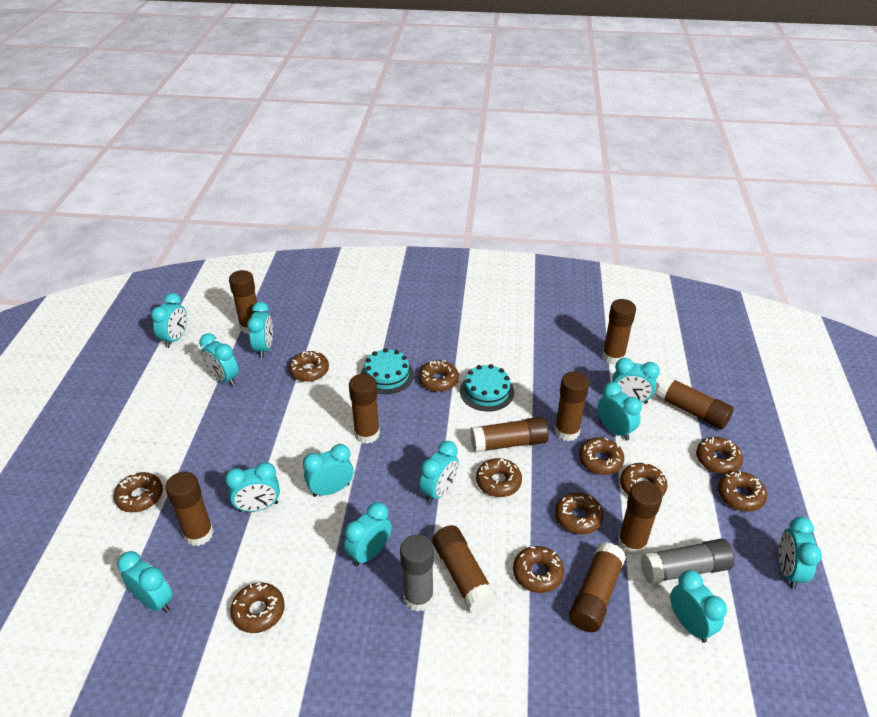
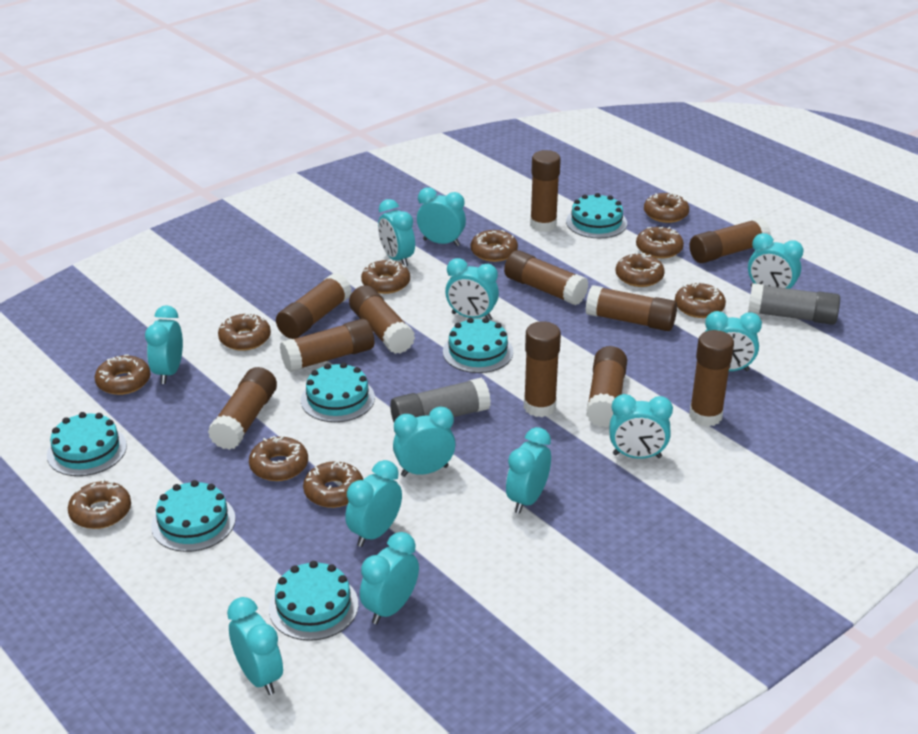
brown glue stick: [165,471,214,546] [229,270,259,334] [349,374,380,444] [432,525,497,613] [471,417,549,453] [554,371,589,441] [569,542,626,632] [602,299,636,365] [617,481,663,556] [656,376,734,429] = 10 -> [208,367,277,450] [276,273,352,339] [280,319,374,372] [349,285,415,354] [504,250,589,305] [524,321,561,417] [530,150,561,232] [586,285,677,331] [586,346,627,427] [689,218,771,263] [689,330,734,427] = 11
turquoise cake: [361,348,414,394] [460,364,514,411] = 2 -> [47,412,127,476] [151,480,236,552] [269,561,359,641] [301,362,375,422] [443,318,513,373] [566,193,627,238] = 6

